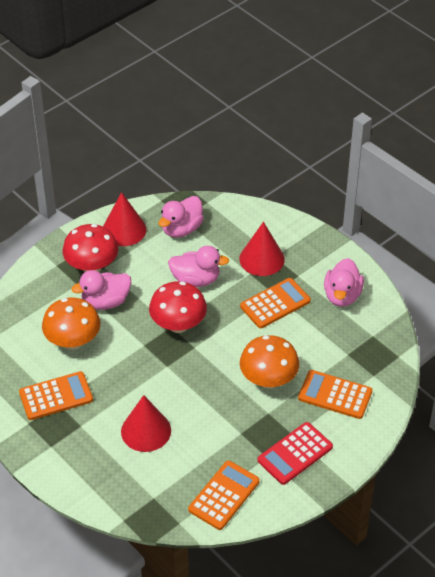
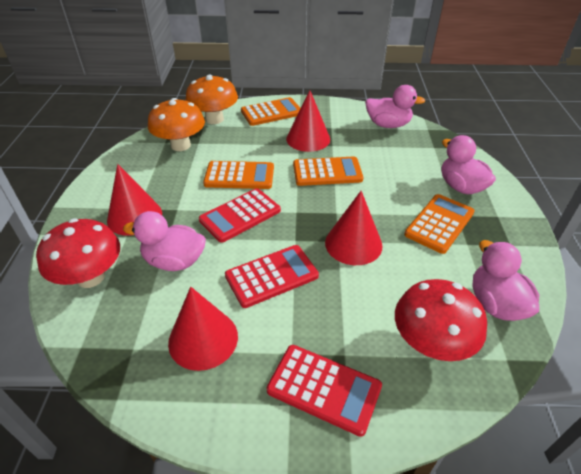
red calculator: [258,422,333,485] = 1 -> [199,188,281,243] [225,245,319,308] [267,345,382,437] = 3
red cone: [103,192,146,246] [121,395,171,452] [239,222,285,276] = 3 -> [107,164,162,236] [168,287,238,371] [286,90,330,152] [325,191,383,265] = 4

